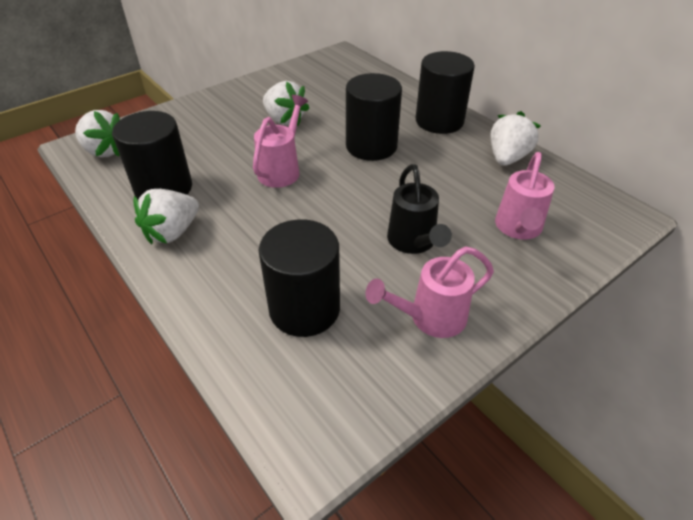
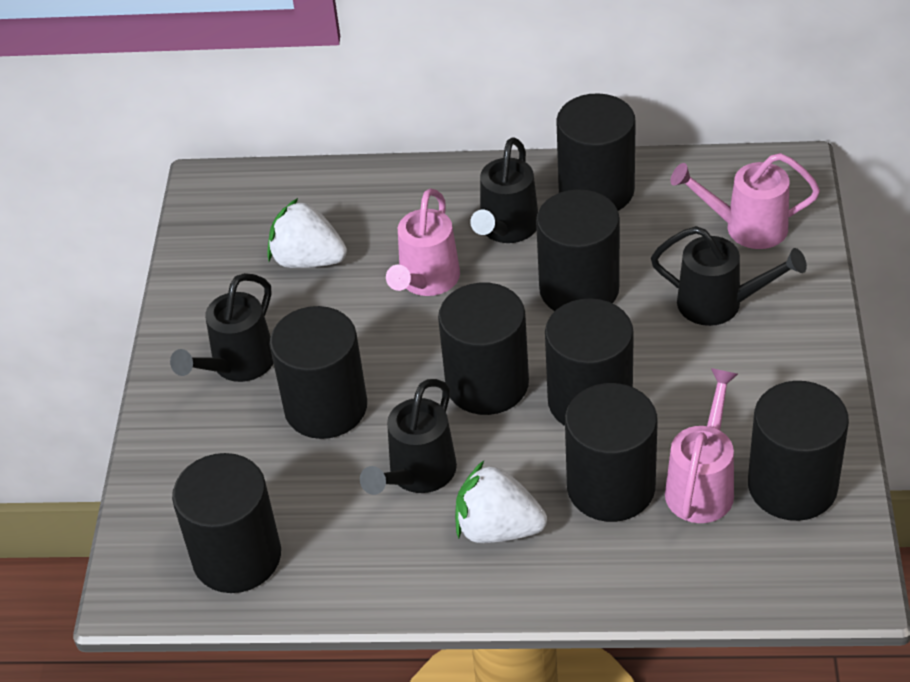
black cylinder: [112,111,192,200] [258,219,340,337] [346,73,402,161] [416,51,475,134] = 4 -> [172,453,281,593] [270,306,367,439] [438,282,529,415] [536,189,620,311] [545,298,634,426] [556,93,636,211] [565,383,658,522] [748,381,849,521] = 8
black watering can: [387,164,452,254] = 1 -> [170,273,274,382] [360,379,457,495] [470,137,538,243] [651,226,807,326] = 4
white strawberry: [75,110,120,157] [134,189,199,244] [263,81,309,126] [491,111,541,166] = 4 -> [267,198,347,268] [455,461,547,543] = 2

